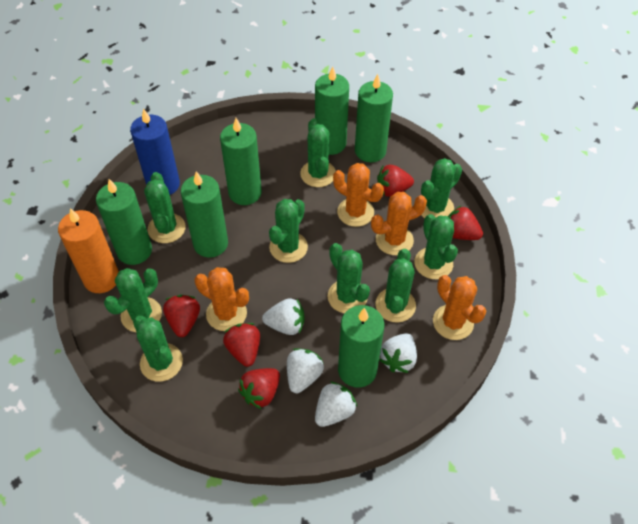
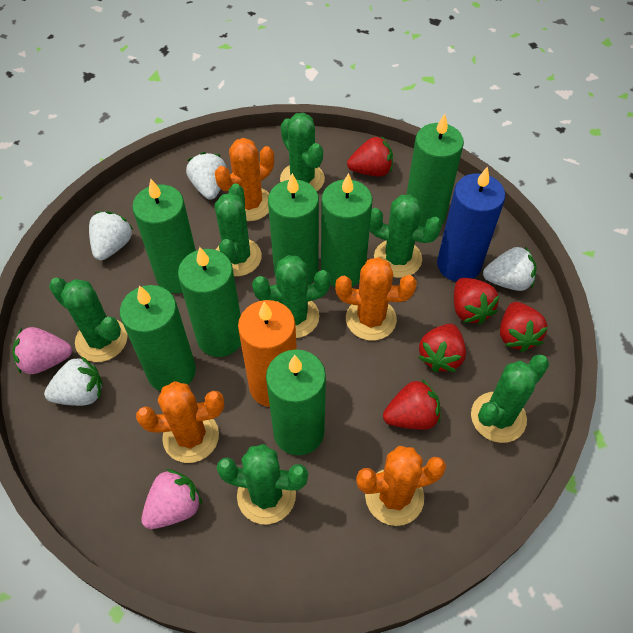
green cactus: [104,268,162,332] [133,316,183,382] [144,172,186,243] [269,199,308,263] [300,118,336,187] [328,243,370,313] [376,249,416,322] [414,214,458,279] [421,158,462,218] = 9 -> [49,278,127,362] [215,184,262,276] [217,444,308,525] [252,255,331,338] [280,113,325,191] [370,195,442,278] [471,355,549,443] = 7
green candle: [96,179,152,265] [181,171,228,258] [220,118,262,205] [315,66,349,155] [338,305,384,388] [355,74,393,162] = 6 -> [120,285,196,391] [132,179,196,293] [178,247,241,357] [266,349,326,455] [268,173,319,285] [321,173,372,287] [406,114,464,227] = 7
pink strawberry: none = 0 -> [12,327,72,374] [141,469,202,529] = 2

